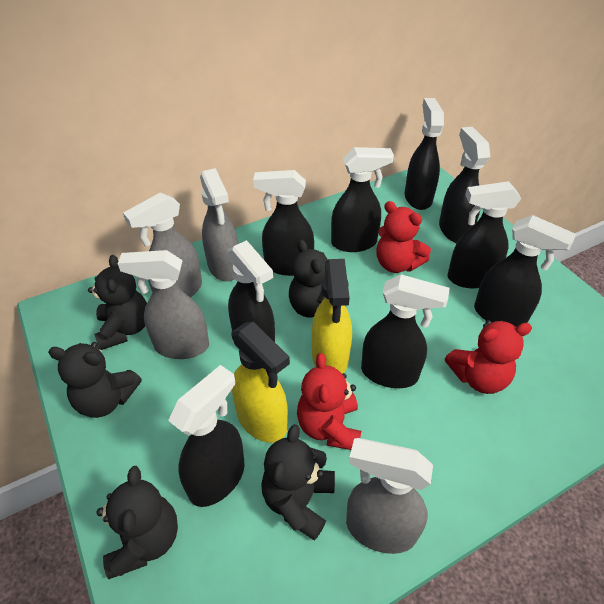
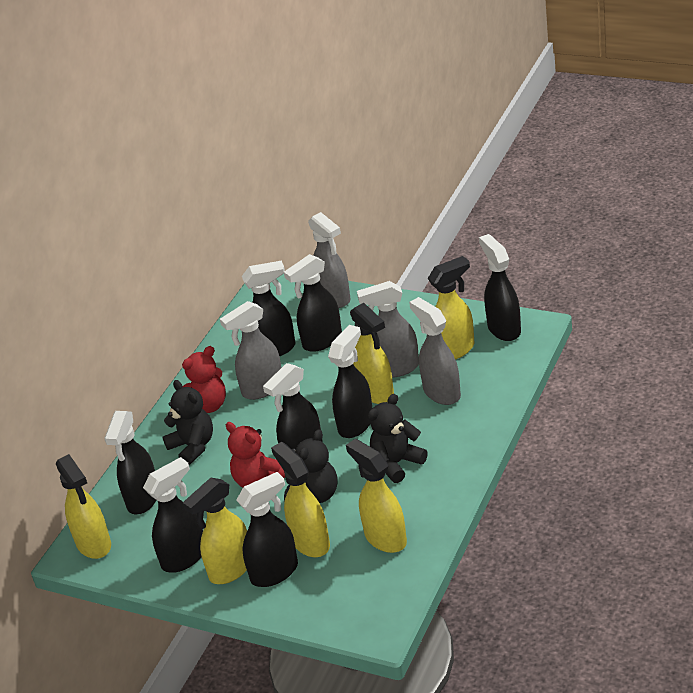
black spray bottle: [168,365,245,507] [228,240,275,342] [253,170,314,276] [331,147,394,252] [361,274,450,388] [405,98,444,210] [439,127,490,243] [447,181,521,288] [474,215,576,327] = 9 -> [104,411,156,514] [143,457,203,573] [236,472,298,587] [242,261,296,356] [263,363,323,449] [284,254,342,352] [328,325,373,438] [479,234,521,341] = 8
black teddy bear: [48,342,142,418] [88,255,147,350] [96,466,178,579] [261,424,335,540] [289,240,346,318] = 5 -> [163,380,213,465] [284,429,337,503] [368,394,428,483] = 3
red teddy bear: [297,353,361,450] [376,201,431,273] [445,320,532,394] = 3 -> [182,346,226,413] [226,422,285,487] = 2
yellow spray bottle: [231,322,290,443] [312,259,352,374] = 2 -> [56,454,111,559] [183,478,247,584] [271,442,330,557] [346,439,407,553] [350,303,394,404] [428,256,475,360] = 6

